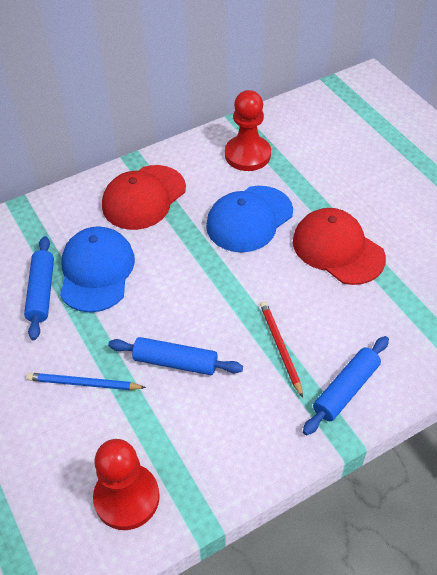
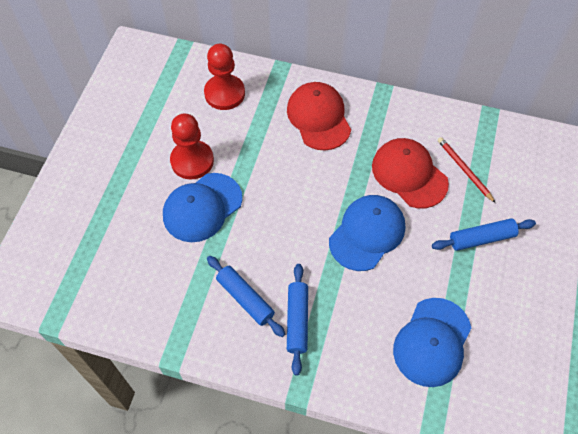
blue cap: [60,226,135,313] [206,186,293,252] = 2 -> [163,173,242,242] [329,195,405,271] [393,298,471,387] = 3
blue pencil: [26,373,146,390] = 1 -> none = 0

